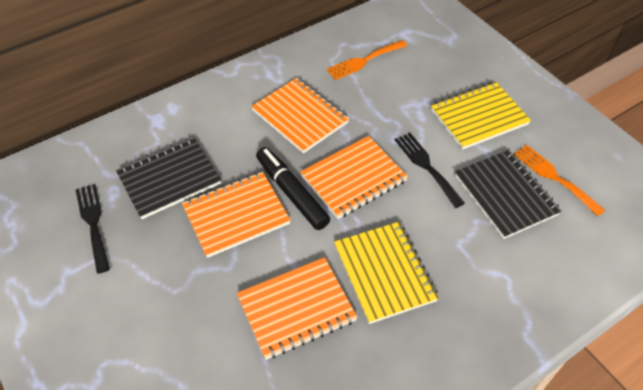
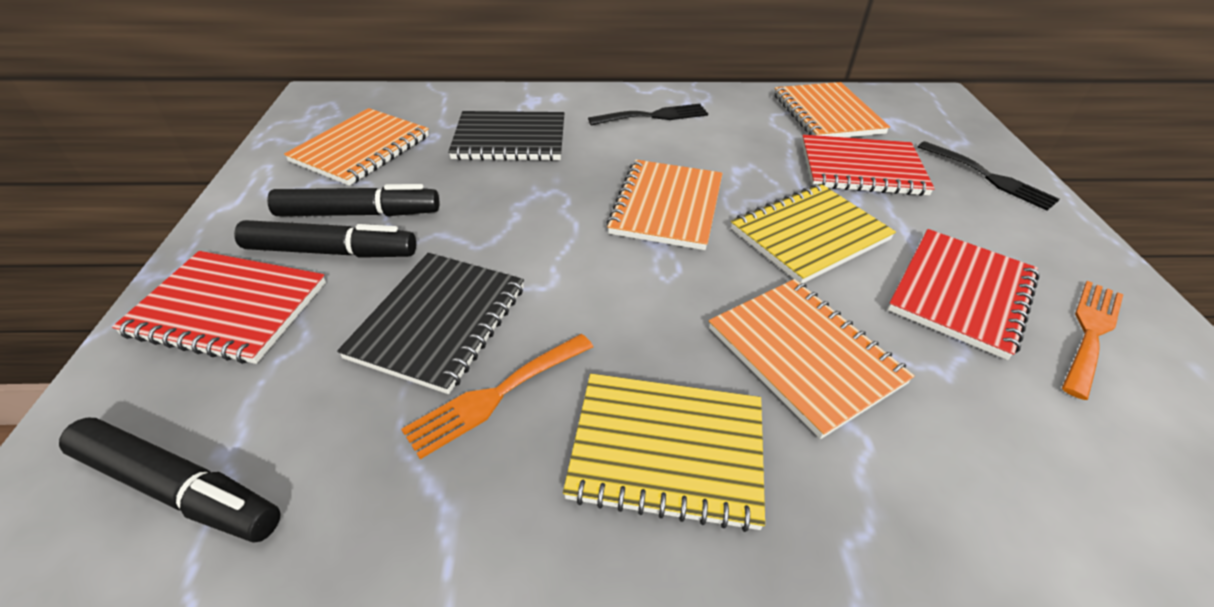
black marker: [256,147,330,230] = 1 -> [59,418,281,542] [234,220,416,258] [267,184,439,216] = 3
red notebook: none = 0 -> [112,251,326,364] [802,135,935,196] [887,229,1040,360] = 3

